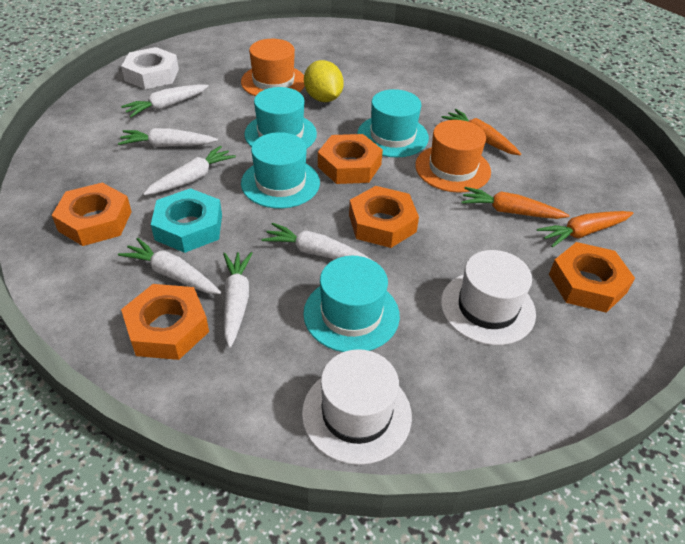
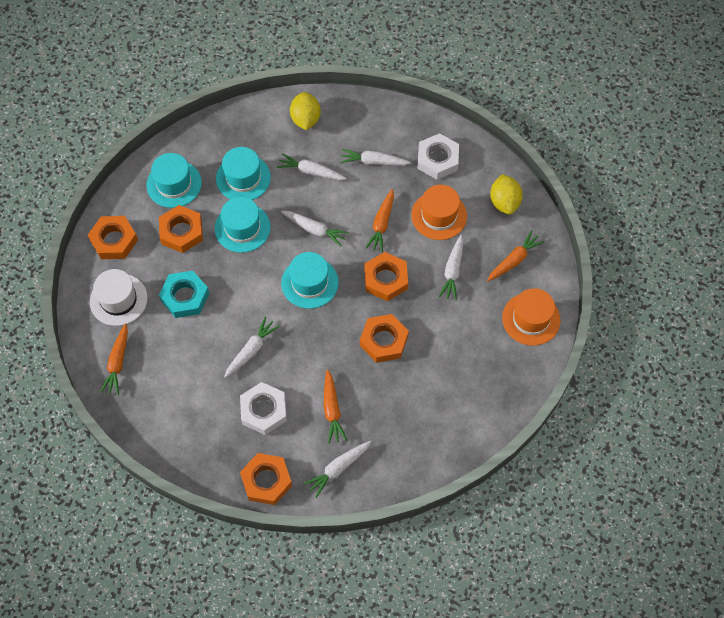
orange carrot: [442,109,521,155] [461,187,570,219] [537,211,633,247] = 3 -> [100,323,128,395] [324,370,347,444] [365,189,394,252] [487,230,545,281] = 4
white hat: [302,349,412,465] [441,250,536,345] = 2 -> [90,269,148,326] = 1
white nut: [121,47,179,89] = 1 -> [240,382,287,435] [417,133,459,180] = 2
yellow lemon: [304,60,344,102] = 1 -> [290,92,321,130] [490,174,523,215] = 2

